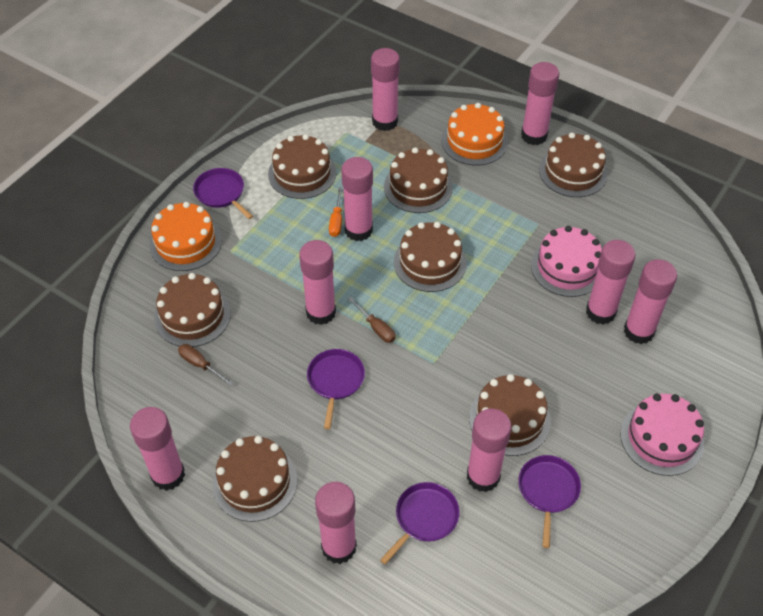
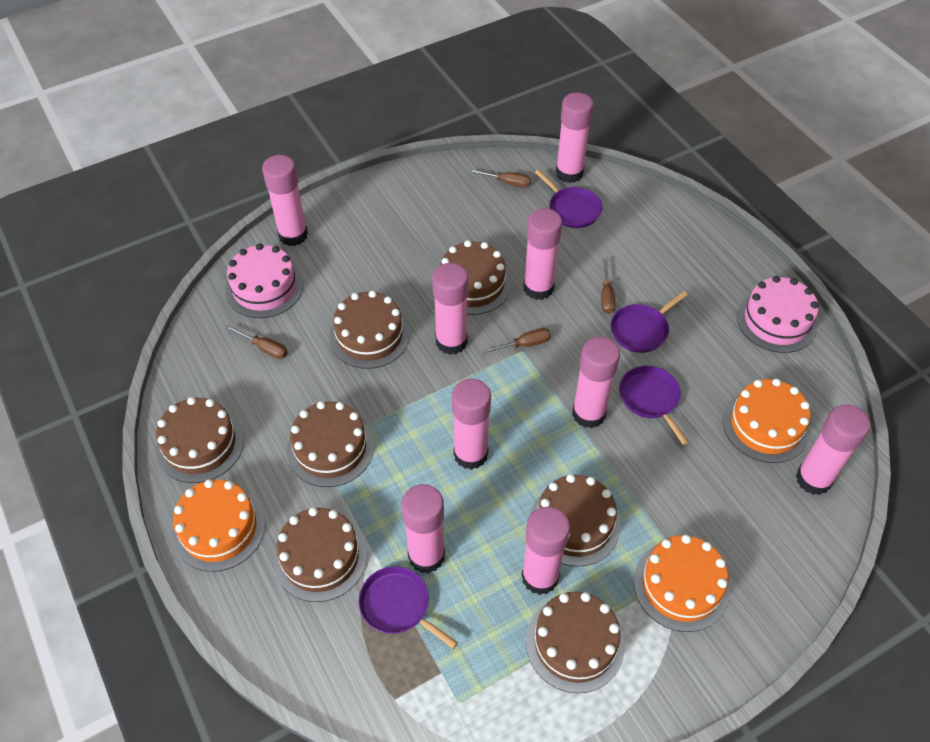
brown screwdriver: [178,344,233,386] [348,297,396,343] = 2 -> [225,325,288,359] [469,169,531,188] [481,328,551,354] [601,258,615,314] = 4
orange cake: [149,202,222,271] [442,103,508,165] = 2 -> [172,479,265,572] [634,535,730,632] [723,379,811,463] = 3
orange screwdriver: [329,187,343,237] = 1 -> none = 0

